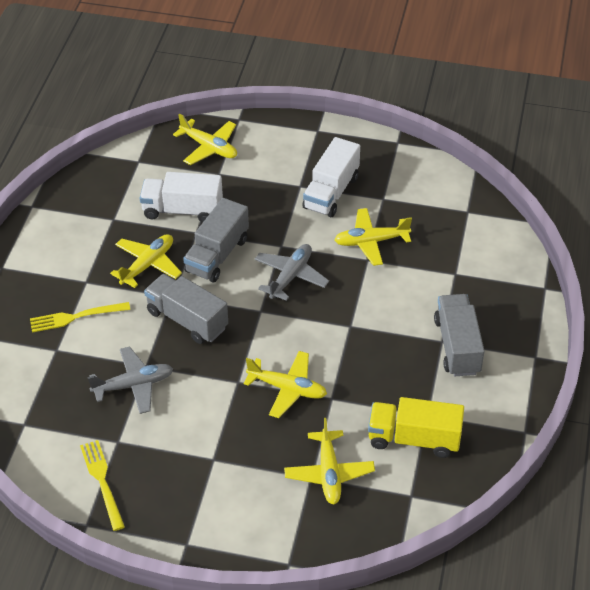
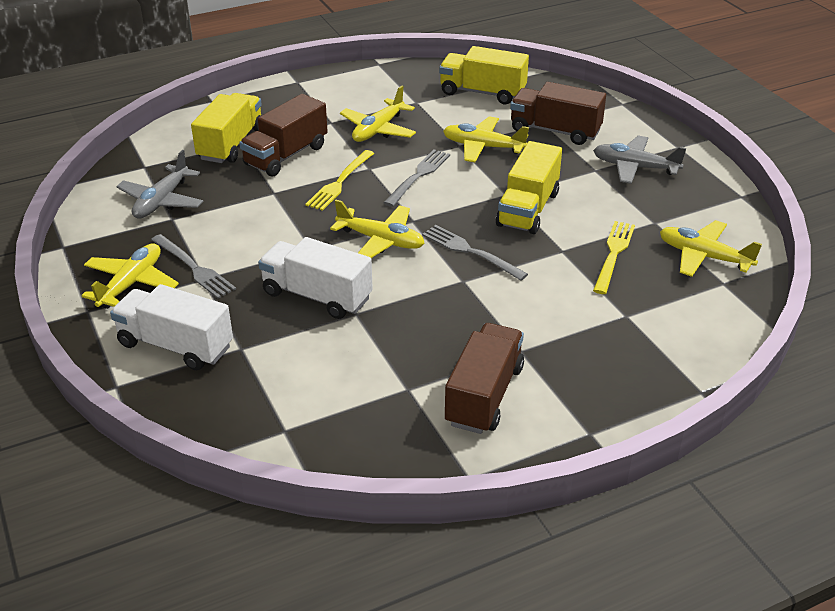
brown truck: none = 0 -> [239,94,328,177] [445,323,524,434] [510,82,606,145] = 3
grey fork: none = 0 -> [151,234,236,299] [383,149,450,207] [422,225,528,281] = 3
grey truck: [144,274,228,344] [183,198,249,282] [434,294,485,376] = 3 -> none = 0
yellow truck: [368,397,464,458] = 1 -> [191,93,262,163] [439,46,529,104] [496,141,562,234] = 3

